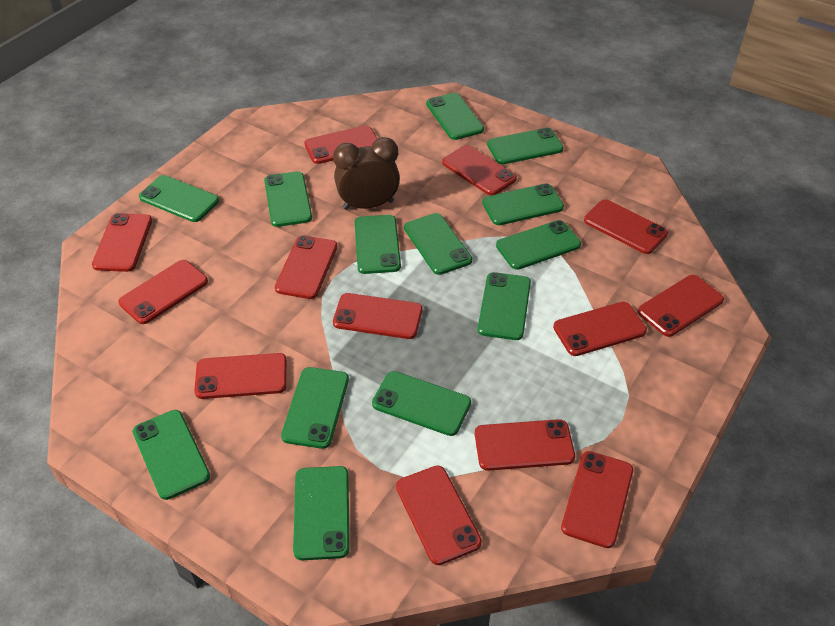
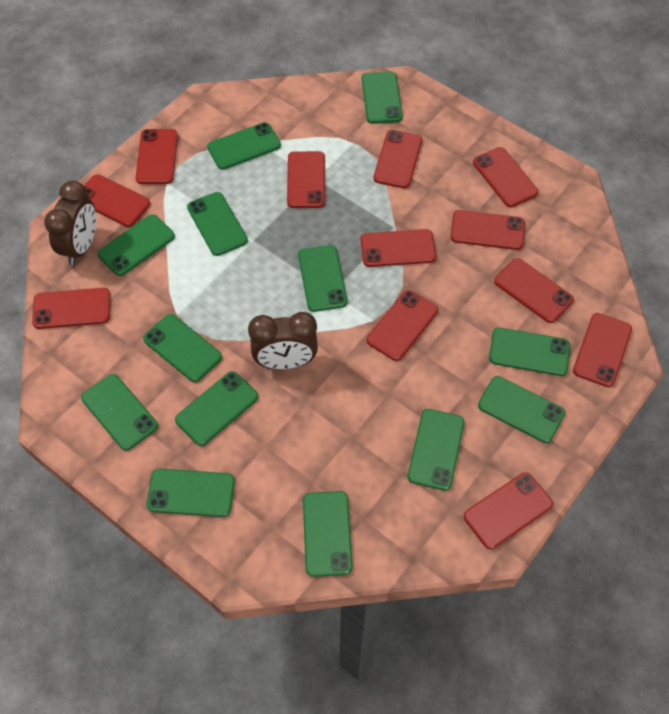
brown clock: [333,137,400,210] = 1 -> [44,180,96,265] [248,312,318,370] = 2
red phone: [92,213,152,272] [118,260,208,324] [194,353,287,399] [275,235,338,299] [304,125,378,164] [333,293,423,339] [396,466,482,565] [442,145,517,195] [475,419,575,471] [553,302,647,356] [561,451,633,548] [584,200,668,254] [638,275,724,337] = 13 -> [32,288,110,329] [84,174,150,227] [136,129,178,184] [287,151,325,208] [361,229,436,267] [367,290,438,361] [373,130,422,188] [451,210,525,250] [464,472,553,549] [473,147,538,207] [494,258,574,323] [573,313,632,387] = 12

